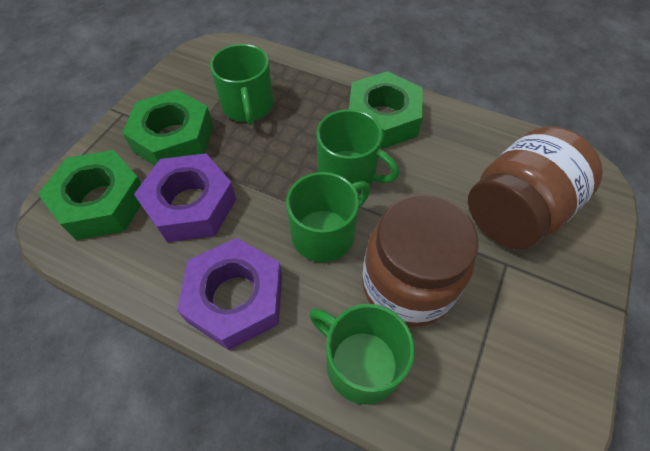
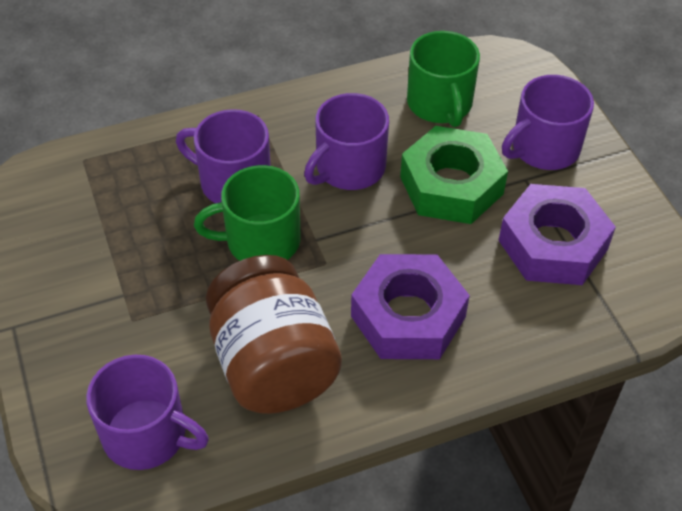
brown jar: [362,194,479,327] [468,126,603,249] = 2 -> [206,255,342,414] = 1
green mug: [210,44,274,125] [286,172,370,262] [309,304,415,405] [317,109,399,192] = 4 -> [194,165,301,261] [407,31,480,127] = 2
green nut: [38,150,142,240] [122,90,213,166] [349,71,423,149] = 3 -> [400,126,508,224] = 1
purple mug: none = 0 -> [86,355,209,470] [176,109,271,203] [304,93,389,190] [502,75,594,170] = 4

